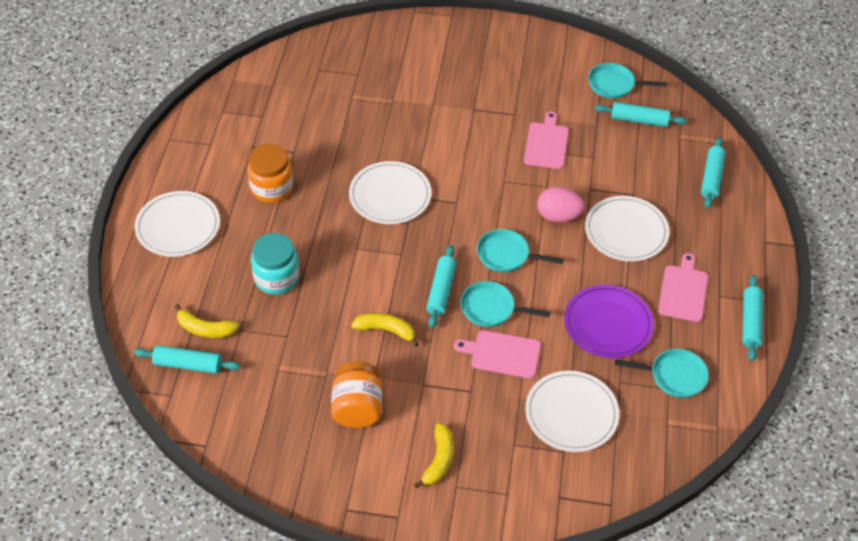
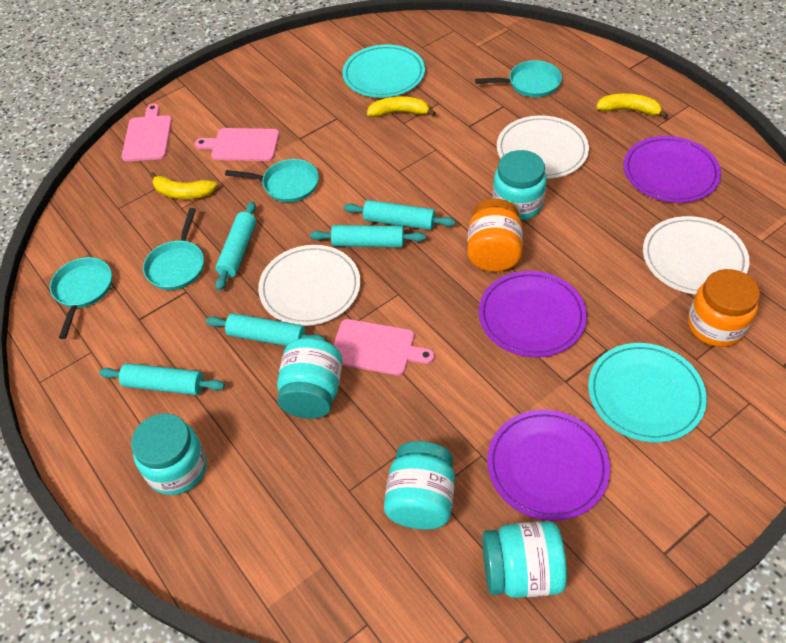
pink egg: [537,187,585,223] = 1 -> none = 0
purple plate: [564,285,654,358] = 1 -> [479,271,587,357] [487,410,610,521] [623,136,721,203] = 3
turquoise jar: [251,233,299,295] = 1 -> [131,413,207,495] [277,338,343,419] [384,441,455,530] [483,521,567,598] [493,150,547,220] = 5
turquoise plate: none = 0 -> [342,44,425,98] [588,343,707,442] = 2
white plate: [135,191,220,257] [349,161,431,224] [525,371,619,452] [585,196,669,262] = 4 -> [258,245,361,326] [497,115,589,179] [643,216,750,295] = 3

